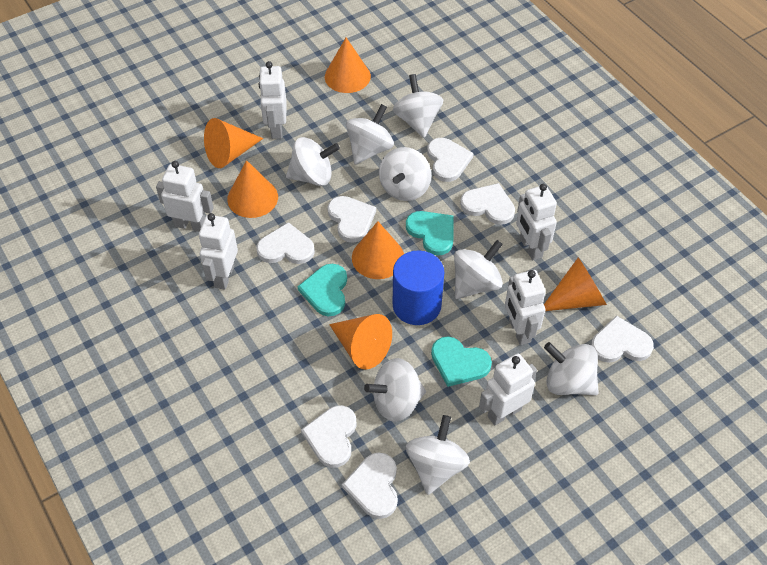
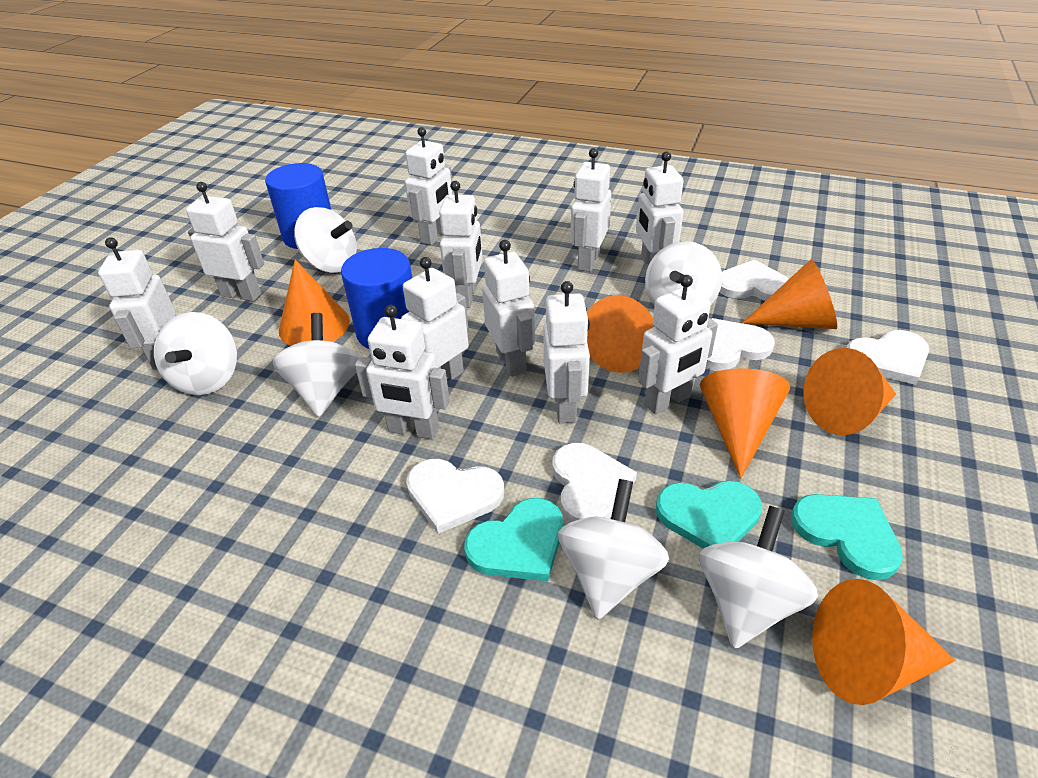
blue cylinder: [393,250,444,325] = 1 -> [265,163,331,249] [341,248,412,349] = 2
white heart: [256,222,315,264] [301,405,357,468] [327,196,376,243] [342,452,398,519] [427,138,474,182] [460,183,515,225] [591,316,654,363] = 7 -> [406,459,504,534] [552,443,637,522] [706,318,775,371] [719,260,789,301] [846,330,929,385] = 5
white robot: [156,161,214,232] [199,213,238,290] [258,61,287,139] [479,353,537,425] [505,270,546,345] [516,184,557,260] = 6 -> [98,237,176,370] [186,182,264,302] [355,305,450,439] [401,257,469,380] [405,127,453,245] [439,181,483,308] [482,240,535,377] [543,281,590,423] [570,148,612,272] [636,151,684,264] [638,275,718,414] = 11
white spinning top: [286,137,340,186] [346,104,394,165] [364,358,426,422] [379,147,431,201] [393,74,443,138] [406,415,470,495] [454,240,503,299] [544,342,599,395] = 8 -> [154,312,237,395] [273,313,359,417] [294,207,357,273] [558,479,669,620] [645,241,722,306] [699,506,818,649] = 6

